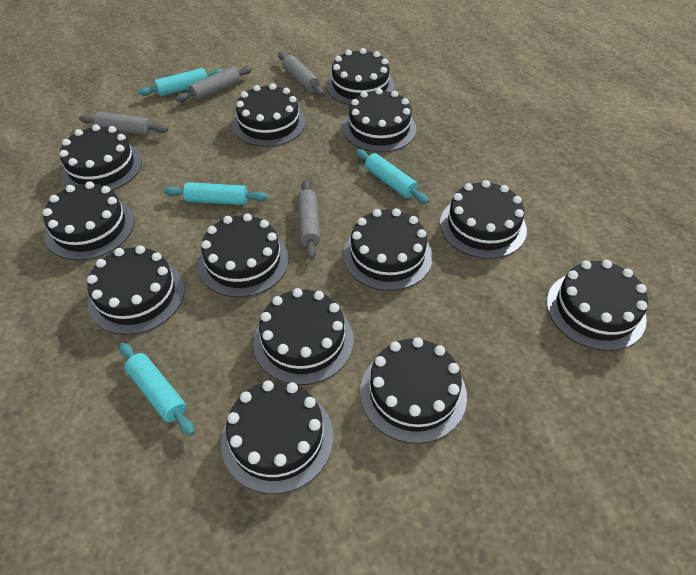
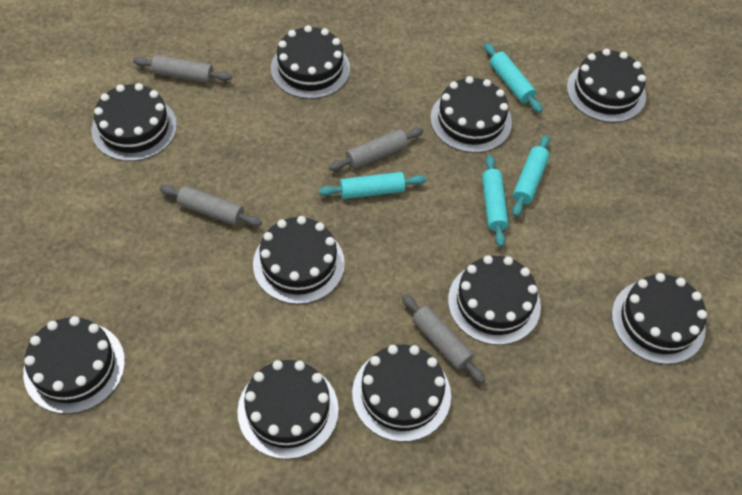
black cake: [43,181,134,260] [60,124,142,191] [87,245,185,335] [198,213,289,297] [221,380,333,494] [232,83,306,147] [253,288,353,385] [326,48,395,105] [343,88,416,152] [343,208,433,291] [360,337,467,444] [440,180,527,259] [547,260,648,351] = 13 -> [23,316,125,414] [91,83,177,161] [237,360,339,459] [253,216,345,304] [271,25,350,99] [352,345,451,442] [430,76,512,153] [448,255,541,345] [567,49,646,123] [612,273,707,364] = 10

